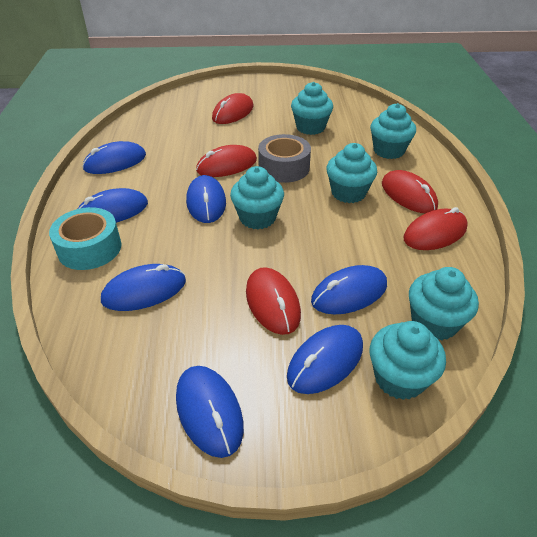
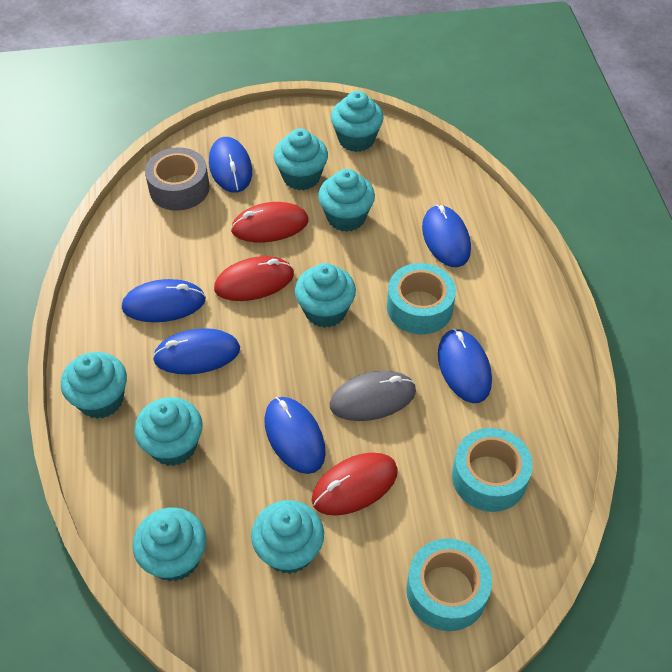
blue mouse: [78,188,148,223] [82,141,146,174] [101,264,186,311] [176,366,244,458] [186,175,226,223] [287,325,363,394] [311,265,387,315] = 7 -> [122,279,206,322] [152,328,240,374] [209,137,252,193] [265,397,326,474] [422,205,471,267] [438,328,492,403] = 6
grey mouse: none = 0 -> [330,371,416,421] = 1
red mouse: [196,145,257,177] [212,93,253,124] [246,267,301,335] [382,170,438,213] [403,207,468,250] = 5 -> [214,256,294,301] [231,202,308,242] [312,453,398,516] = 3
turquoise cupcake: [230,166,284,229] [291,82,333,135] [326,143,377,203] [370,103,416,159] [370,321,446,400] [409,267,479,340] = 6 -> [61,352,127,419] [132,507,206,582] [134,397,203,466] [251,500,324,574] [273,128,328,190] [295,263,356,328] [318,169,375,232] [331,91,384,152] = 8
turquoise tape: [49,207,122,270] = 1 -> [387,263,456,335] [406,538,492,631] [452,428,533,512] = 3

